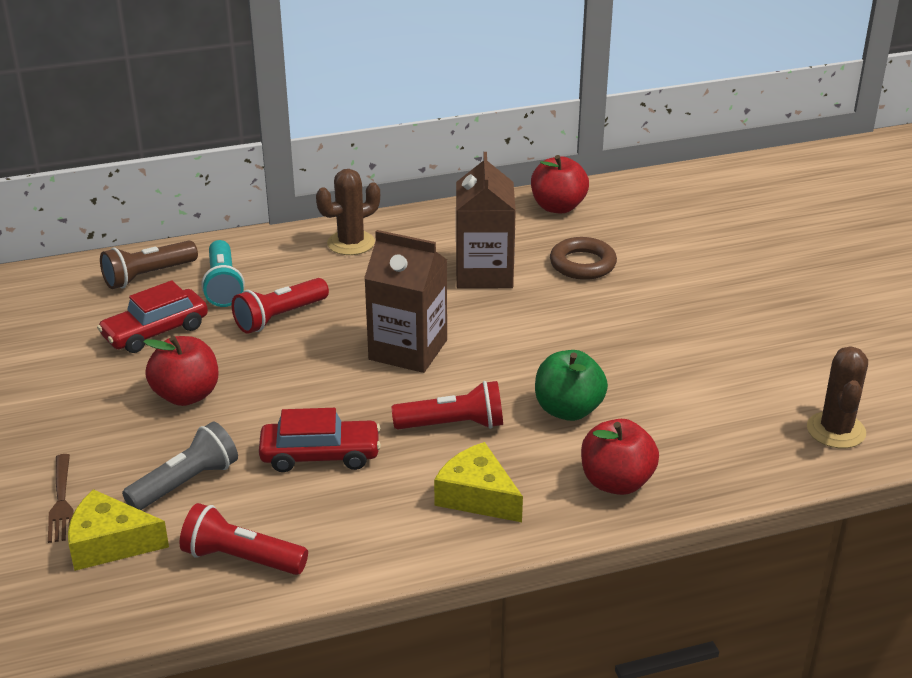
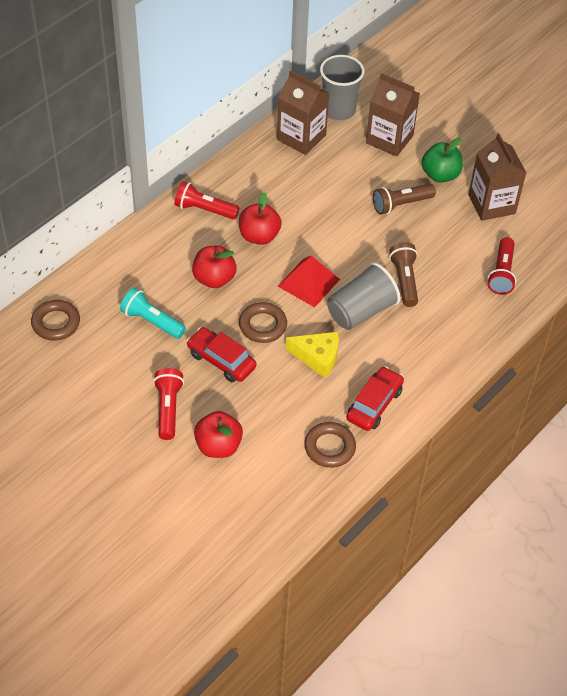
brown cactus: [316,169,380,255] [807,346,868,448] = 2 -> none = 0
brown carton: [364,230,447,373] [456,152,516,288] = 2 -> [277,70,329,155] [366,73,420,157] [469,133,526,221] = 3
brown flashlight: [100,240,198,289] = 1 -> [373,184,436,215] [389,242,418,307] = 2
brown fork: [48,454,73,543] = 1 -> none = 0
brown ring: [550,237,617,280] = 1 -> [31,300,80,341] [239,302,287,343] [304,422,356,468] = 3
grey cup: none = 0 -> [320,55,364,120] [327,262,400,330] = 2
grey flashlight: [122,422,238,510] = 1 -> none = 0
red pyramid: none = 0 -> [278,255,340,307] = 1
yellow cheese: [68,489,169,571] [434,442,523,522] = 2 -> [286,332,339,378] = 1

